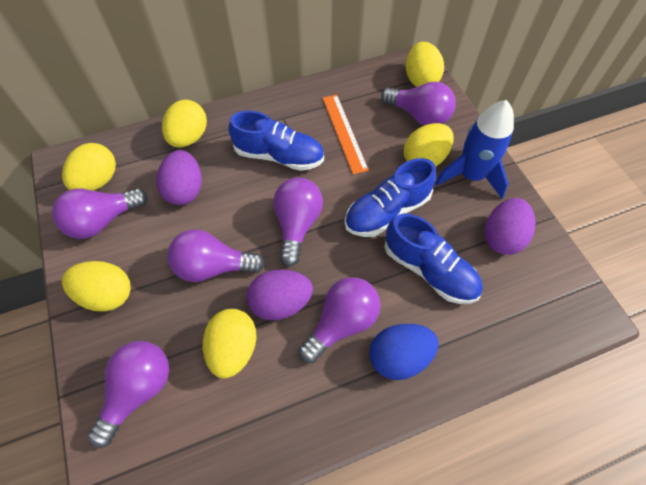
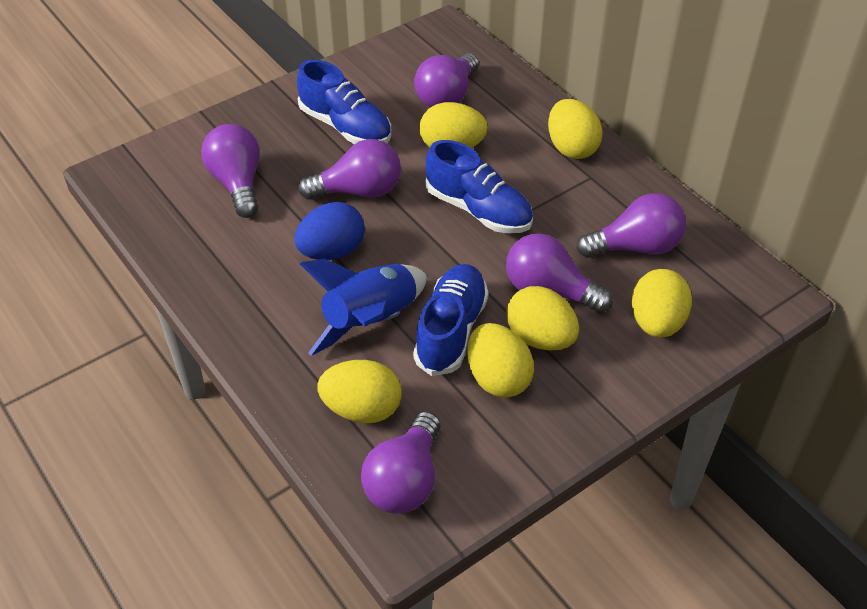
orange ruler: [323,95,369,174] = 1 -> none = 0
purple egg: [156,150,202,205] [247,269,313,320] [484,198,536,255] = 3 -> none = 0

